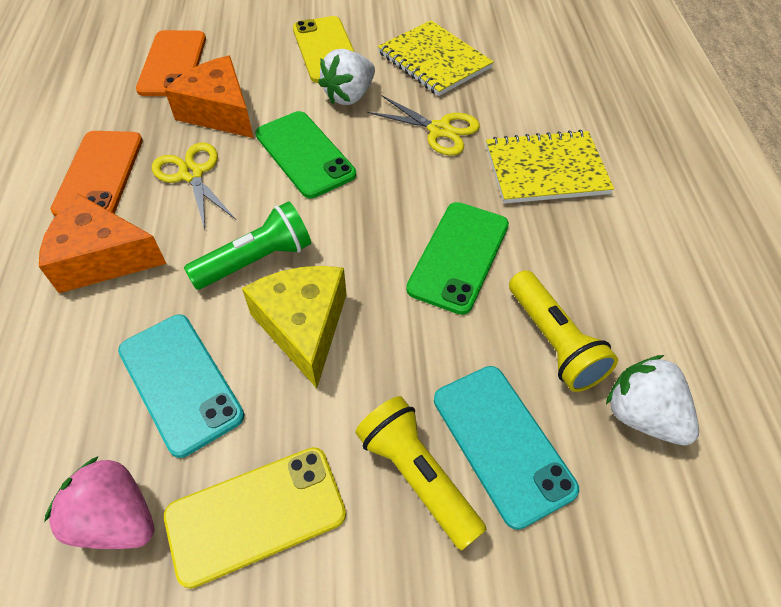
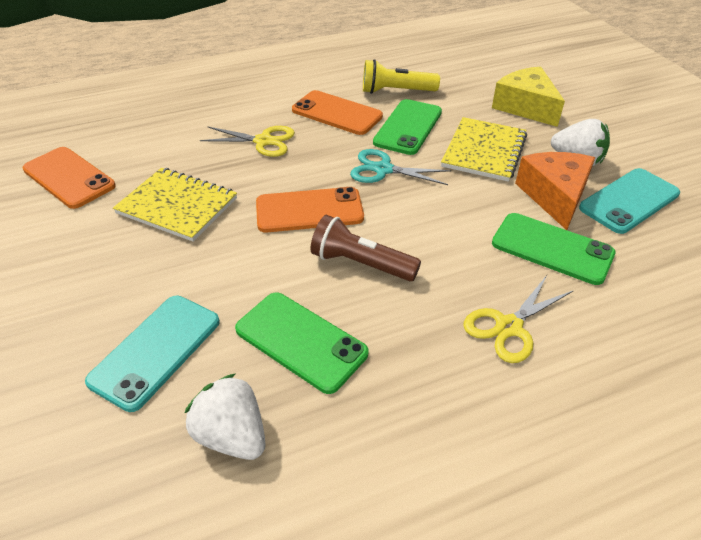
brown flashlight: none = 0 -> [310,215,421,281] = 1
green flashlight: [184,201,311,290] = 1 -> none = 0
green phone: [255,111,356,198] [406,202,509,315] = 2 -> [235,292,369,394] [373,99,442,155] [492,213,616,285] = 3
orange cheese: [39,194,166,293] [165,55,253,138] = 2 -> [515,152,595,230] = 1
orange phone: [51,131,143,216] [136,30,206,96] = 2 -> [23,147,116,209] [256,187,364,232] [292,90,383,135] = 3
pink strawberry: [44,456,155,549] = 1 -> none = 0
turquoise scissors: none = 0 -> [350,149,451,185] = 1
yellow flashlight: [355,396,487,550] [509,270,618,392] = 2 -> [363,59,440,94] = 1
yellow phone: [164,447,346,589] [293,16,355,83] = 2 -> none = 0

